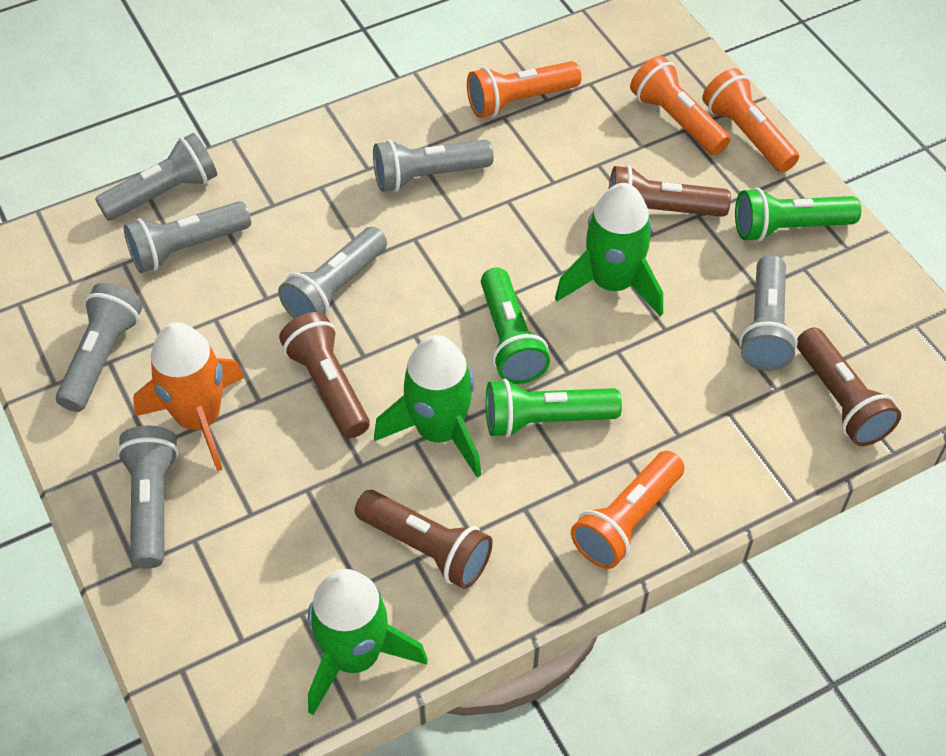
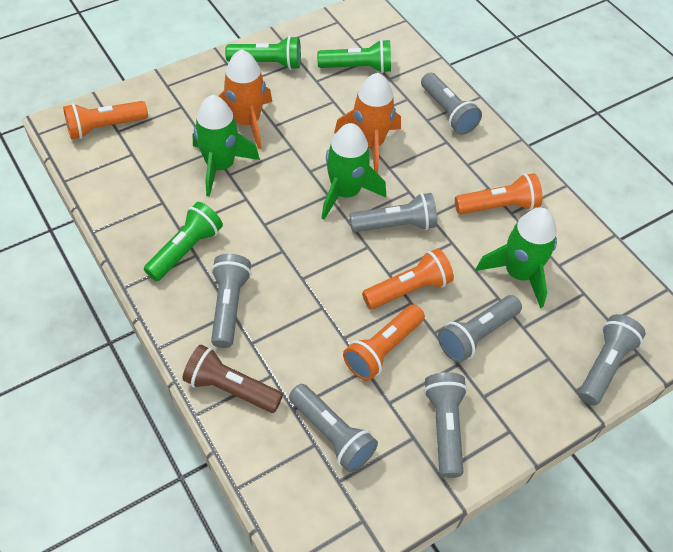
brown flashlight: [279,312,370,438] [355,490,493,589] [608,165,731,217] [797,327,901,446] = 4 -> [182,345,283,413] = 1
orange rocket: [133,322,245,471] = 1 -> [218,49,272,149] [334,73,401,174] = 2

